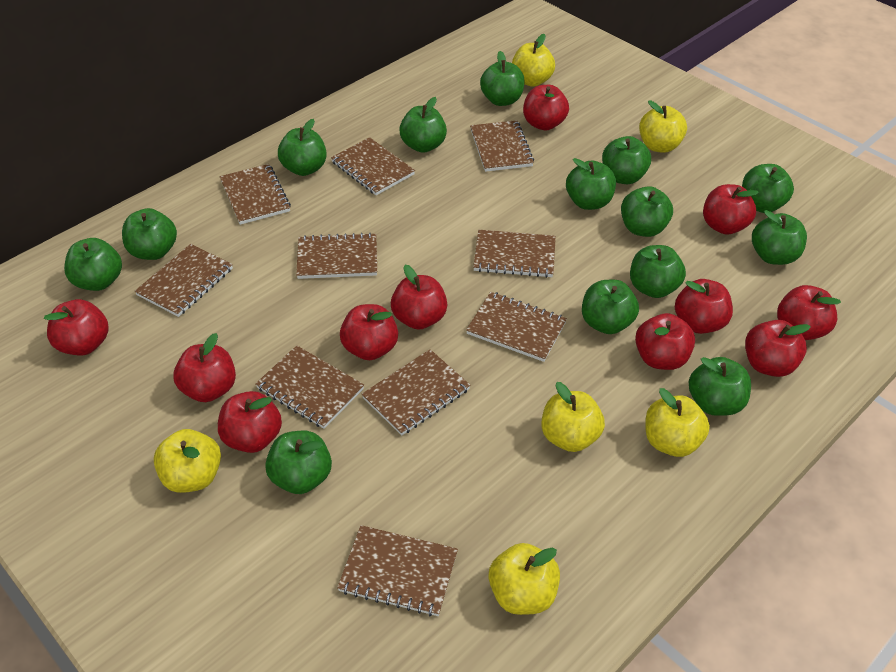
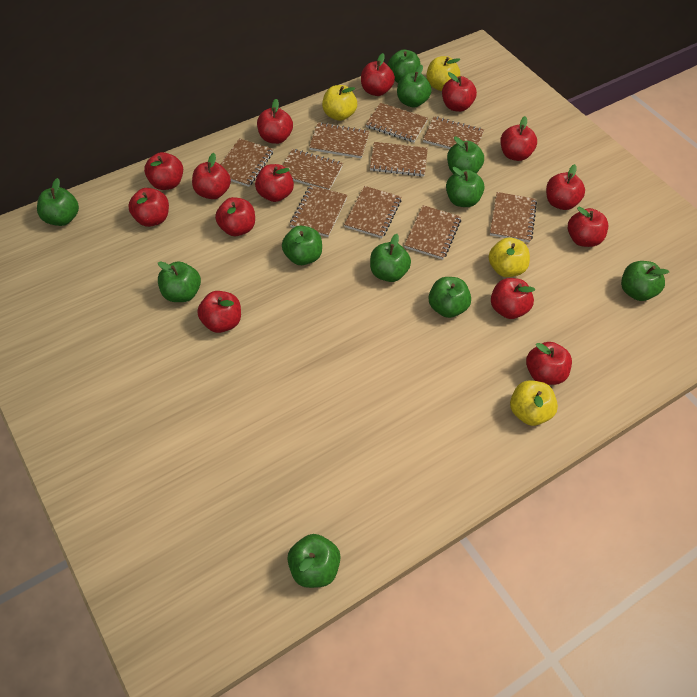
green apple: [64,238,122,291] [122,208,177,260] [265,431,332,494] [278,119,327,176] [399,97,447,153] [480,51,525,106] [566,158,616,210] [582,280,639,334] [602,136,651,184] [621,186,673,237] [630,245,686,298] [689,357,751,416] [742,164,794,213] [752,210,807,265] = 14 -> [37,178,79,226] [158,261,201,302] [282,226,322,265] [287,534,341,588] [370,234,411,282] [387,49,421,83] [397,65,431,108] [428,277,471,318] [446,167,484,207] [447,137,484,174] [621,261,669,301] = 11
red apple: [44,299,109,356] [173,333,236,402] [218,391,282,453] [340,304,398,360] [391,265,447,330] [523,85,569,130] [635,313,695,370] [675,279,733,334] [703,184,759,235] [745,320,811,377] [777,285,841,340] = 11 -> [128,188,169,227] [144,152,183,190] [192,153,231,199] [197,291,241,333] [215,197,255,236] [255,164,294,202] [257,99,293,144] [361,53,395,96] [442,72,477,112] [491,278,535,319] [501,116,537,161] [526,342,572,385] [546,164,585,210] [568,207,608,247] = 14
yellow apple: [153,429,221,493] [489,543,560,615] [512,34,555,87] [541,382,605,452] [639,100,687,153] [645,388,710,457] = 6 -> [322,85,357,121] [427,56,460,91] [489,237,530,277] [510,381,558,426] = 4

